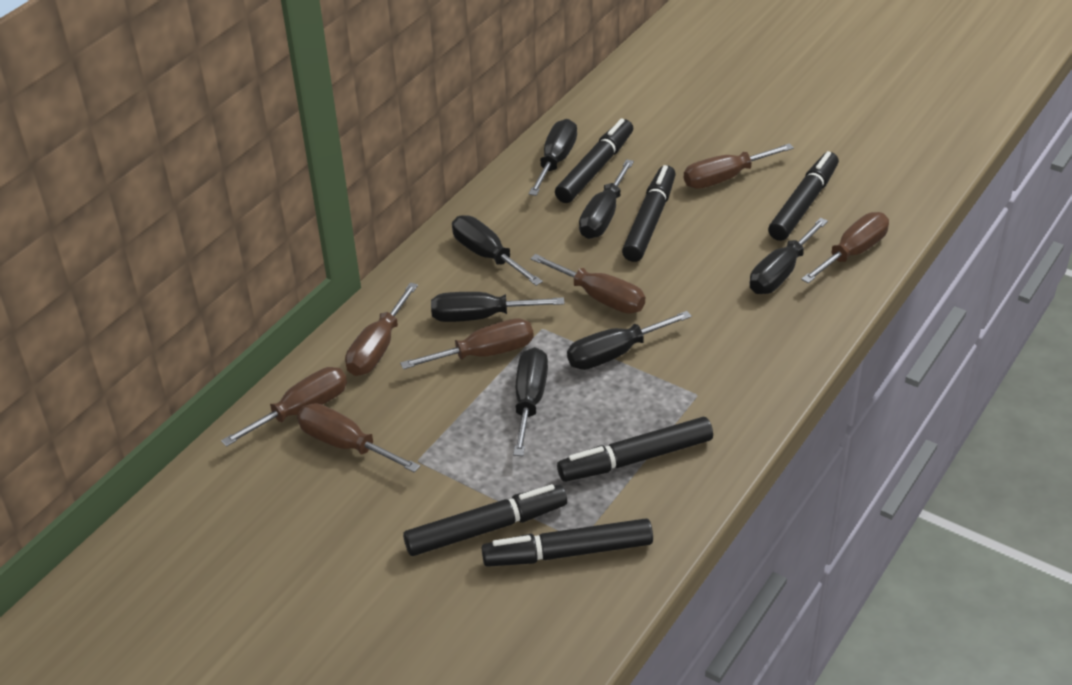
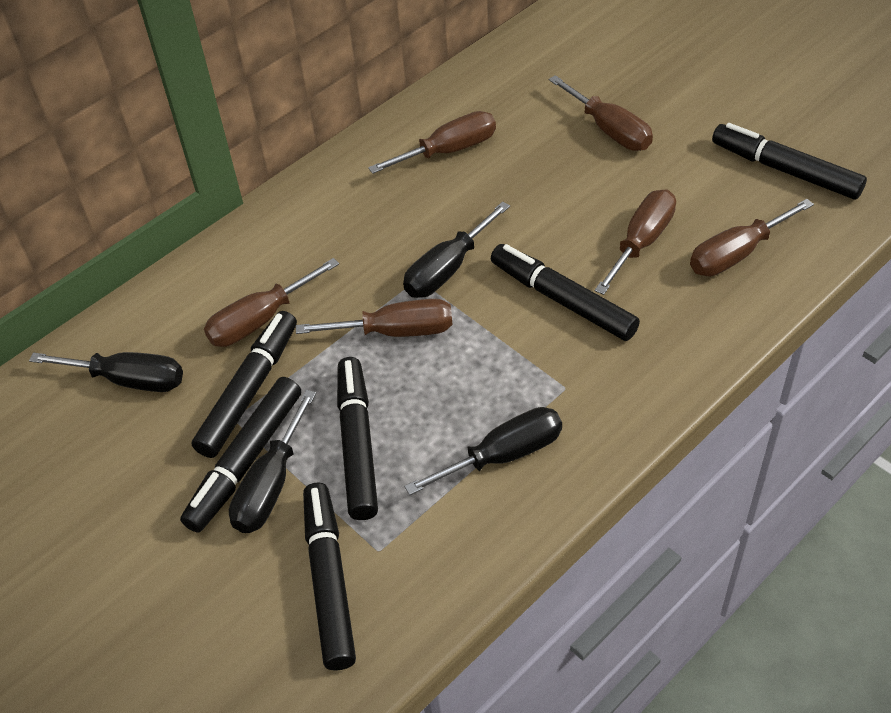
black screwdriver: [431,292,564,322] [452,215,543,286] [513,347,548,456] [529,119,577,196] [567,311,692,370] [579,159,634,239] [749,218,828,294] = 7 -> [29,352,183,392] [229,390,316,533] [403,201,510,298] [404,407,562,495] = 4
brown screwdriver: [221,367,347,447] [297,403,420,473] [345,282,418,376] [400,318,534,369] [530,254,645,314] [684,143,794,189] [801,212,889,283] = 7 -> [204,258,339,347] [296,299,453,337] [368,111,496,174] [549,75,653,151] [595,189,676,295] [690,199,814,276] = 6

